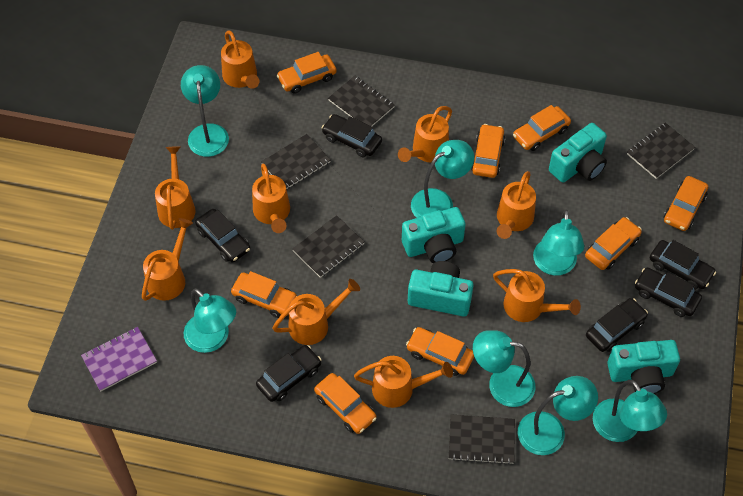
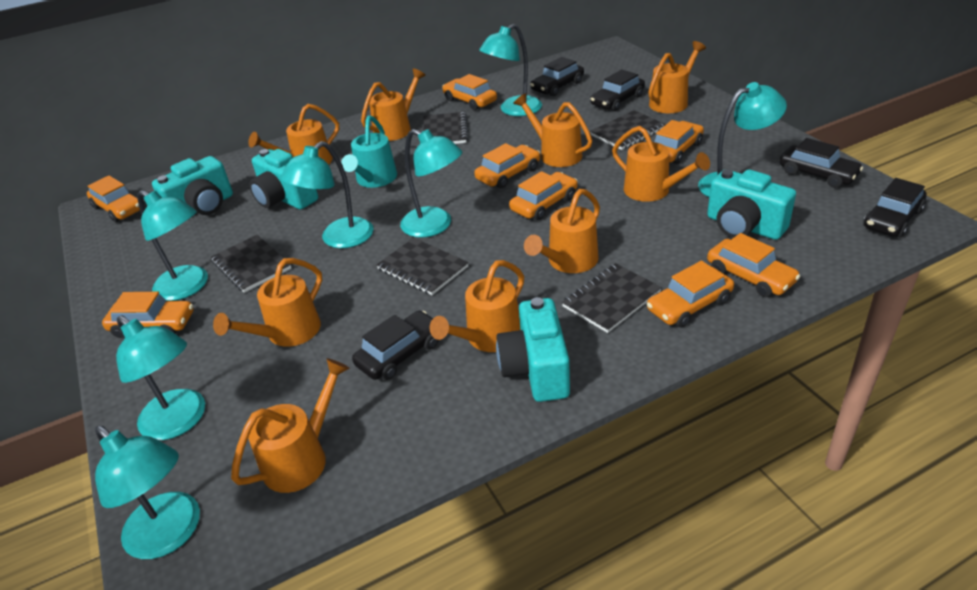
black car: [195,209,250,262] [256,345,322,402] [322,114,382,157] [586,298,648,352] [635,267,702,317] [650,240,716,290] = 6 -> [352,311,439,380] [530,57,584,96] [590,69,645,111] [779,138,863,188] [863,178,926,238] = 5
purple notebook: [81,327,157,391] = 1 -> none = 0
turquoise watering can: none = 0 -> [341,116,397,188] = 1

